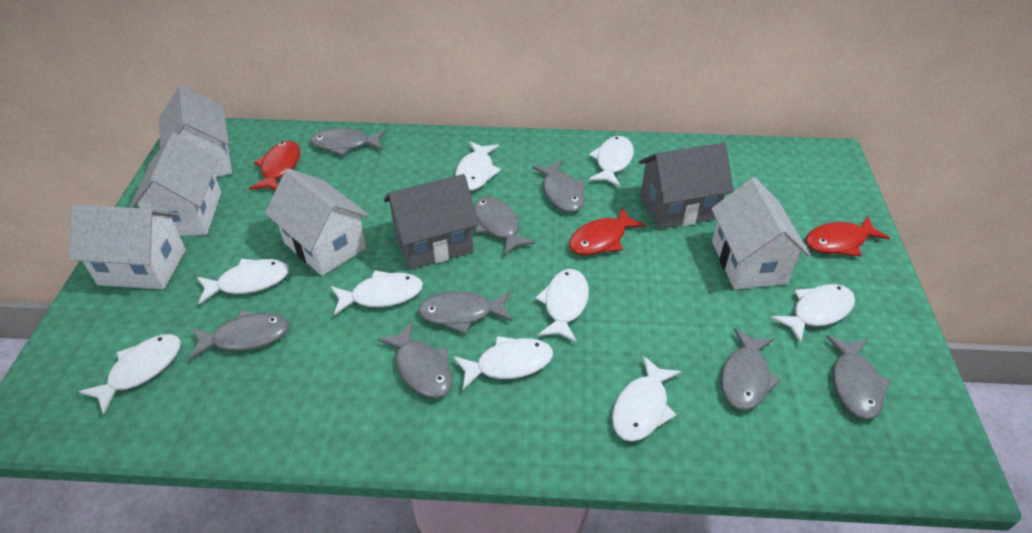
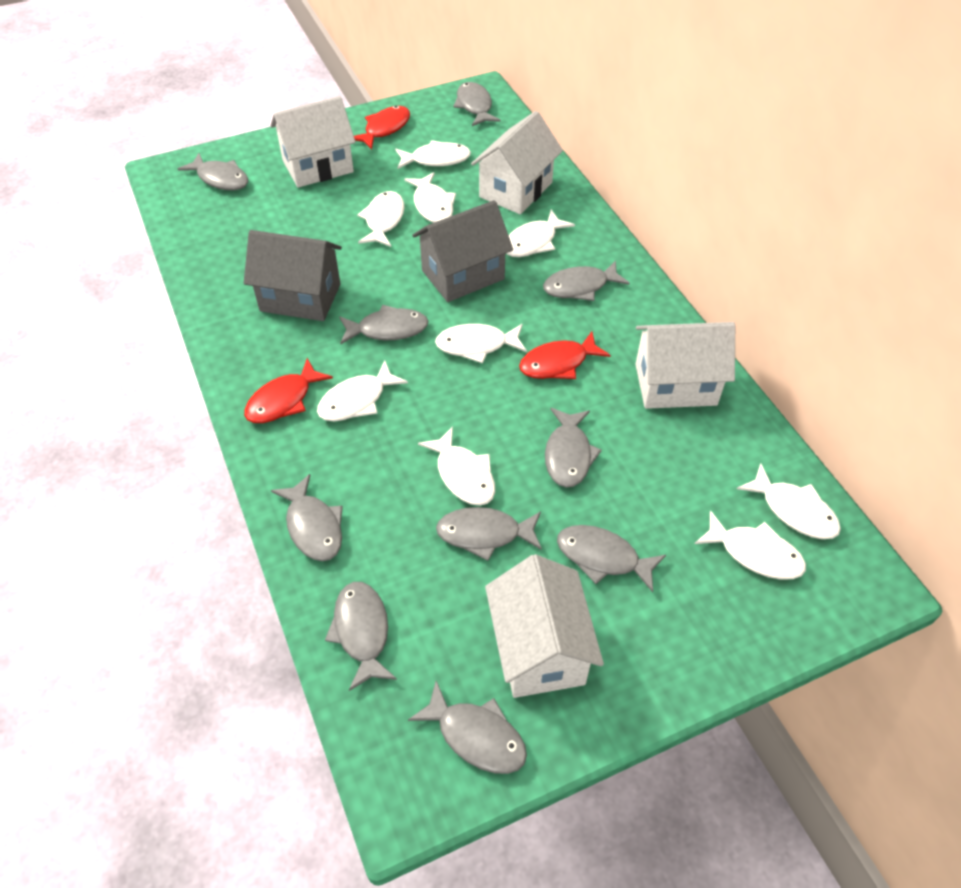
grey fish: [189,310,289,360] [310,128,386,156] [378,322,452,398] [418,291,512,334] [474,196,535,256] [532,160,585,212] [721,328,781,410] [826,335,891,419] = 8 -> [178,153,248,190] [271,474,343,561] [325,582,397,691] [339,305,428,344] [408,681,527,774] [436,507,542,561] [453,82,501,126] [543,260,630,301] [545,408,602,488] [557,525,666,592] = 10
white house: [69,205,186,289] [129,133,221,236] [159,85,232,177] [265,168,369,276] [711,177,810,290] = 5 -> [270,96,355,188] [471,111,563,214] [485,554,604,698] [635,322,735,409] = 4

